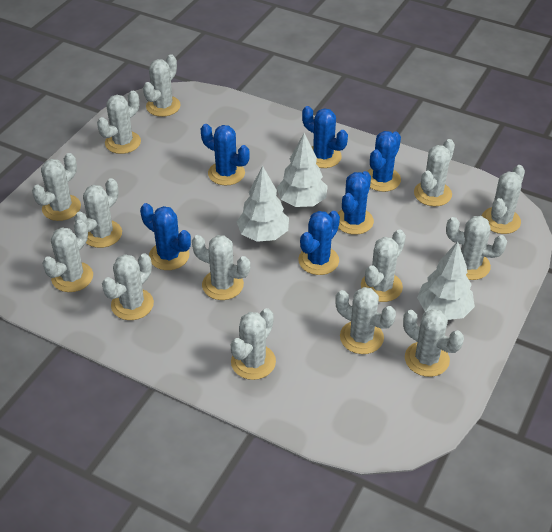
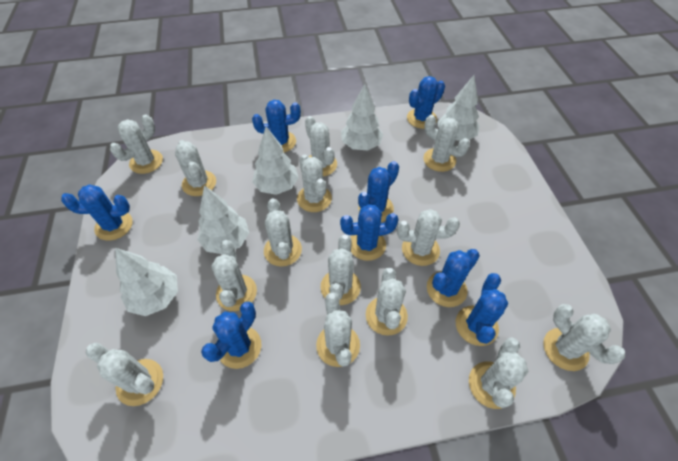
blue cactus: [140,203,191,270] [201,124,250,186] [298,211,340,275] [302,106,348,168] [338,171,374,235] [367,131,401,192] = 6 -> [61,184,132,241] [201,302,261,369] [252,100,301,153] [340,204,399,261] [358,161,399,222] [407,76,445,129] [427,249,480,307] [456,273,508,346] = 8
white tree: [237,166,289,242] [277,133,328,207] [417,241,475,320] = 3 -> [115,248,178,316] [197,185,249,254] [252,127,299,195] [341,84,384,150] [437,75,479,141] = 5

